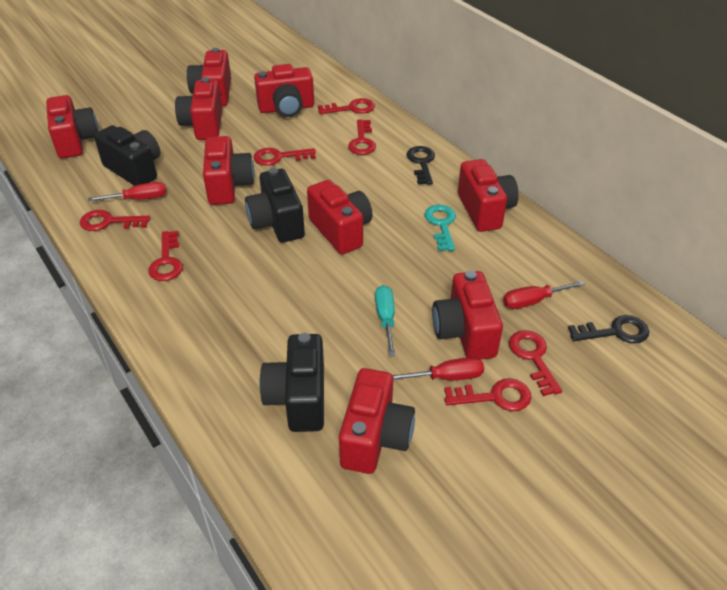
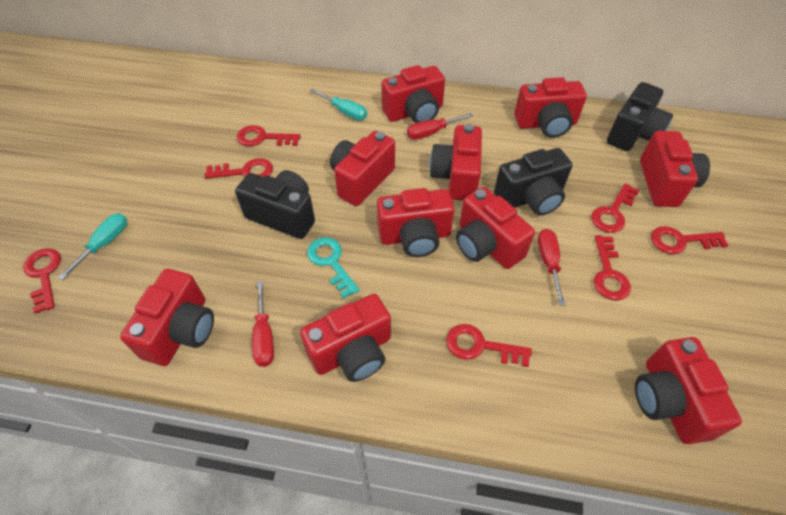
black key: [406,146,435,185] [568,315,649,343] = 2 -> none = 0
red camera: [46,95,99,159] [175,77,222,140] [187,48,231,106] [203,136,254,205] [254,64,314,117] [307,180,373,254] [339,368,415,474] [432,270,503,360] [458,159,519,232] = 9 -> [120,269,214,366] [300,294,391,382] [330,131,395,206] [377,188,454,257] [381,65,445,123] [429,124,482,201] [456,187,535,269] [514,77,587,138] [635,337,742,444] [640,131,710,207] = 10
turquoise screwdriver: [375,285,395,356] = 1 -> [58,213,127,280] [310,89,367,120] = 2

